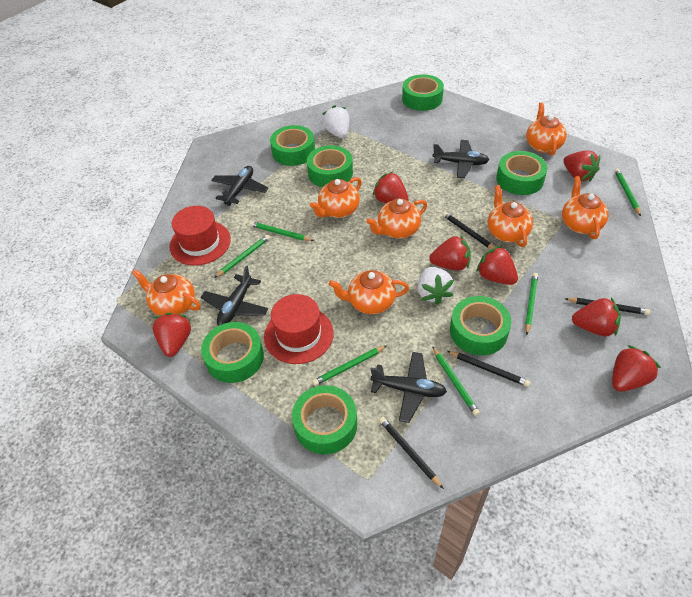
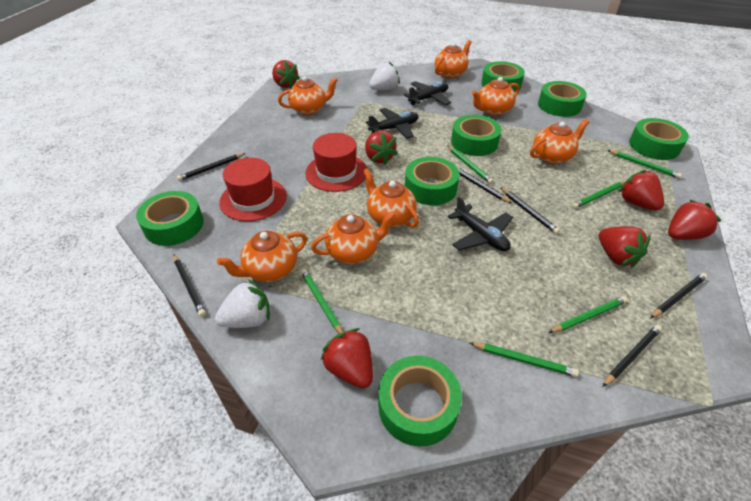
black pencil: [379,417,444,489] [442,212,495,249] [447,351,530,387] [565,298,650,315] = 4 -> [174,255,206,317] [177,153,246,181] [457,167,512,203] [500,187,560,234] [603,325,662,387] [650,273,708,318] = 6
black plane: [201,265,268,326] [211,166,268,206] [370,352,447,423] [432,140,489,178] = 4 -> [366,108,419,139] [404,81,451,105] [448,196,513,251] = 3
red strawberry: [152,313,192,357] [373,172,409,203] [429,235,471,271] [476,246,518,285] [563,150,600,182] [572,298,621,336] [612,345,661,392] = 7 -> [272,60,300,88] [321,328,373,389] [365,131,398,165] [598,226,651,268] [619,170,664,211] [668,200,721,240] = 6

